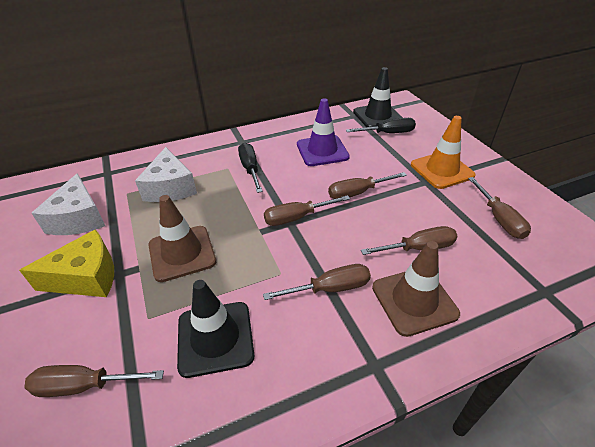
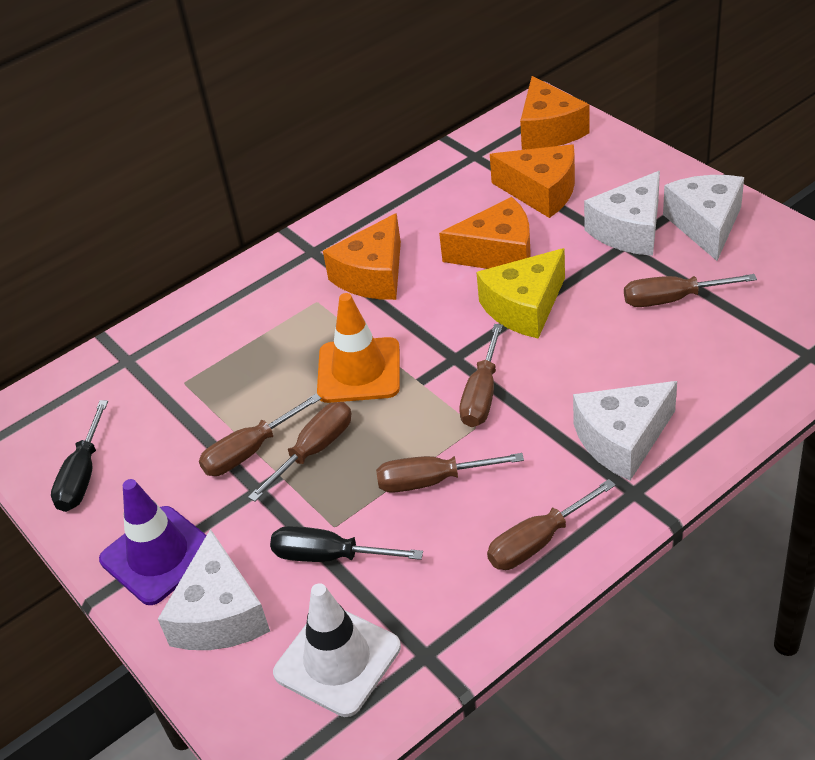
black traffic cone: [177,280,255,378] [353,67,403,127] = 2 -> none = 0
brown traffic cone: [148,195,216,282] [372,241,460,337] = 2 -> none = 0
orange cheese: none = 0 -> [323,213,401,300] [439,197,531,269] [490,145,575,218] [520,76,590,150] = 4
white cheese: [32,173,105,235] [135,147,197,202] = 2 -> [158,529,270,650] [573,381,677,481] [584,171,660,256] [663,175,744,261] = 4
white traffic cone: none = 0 -> [273,583,401,717] = 1

